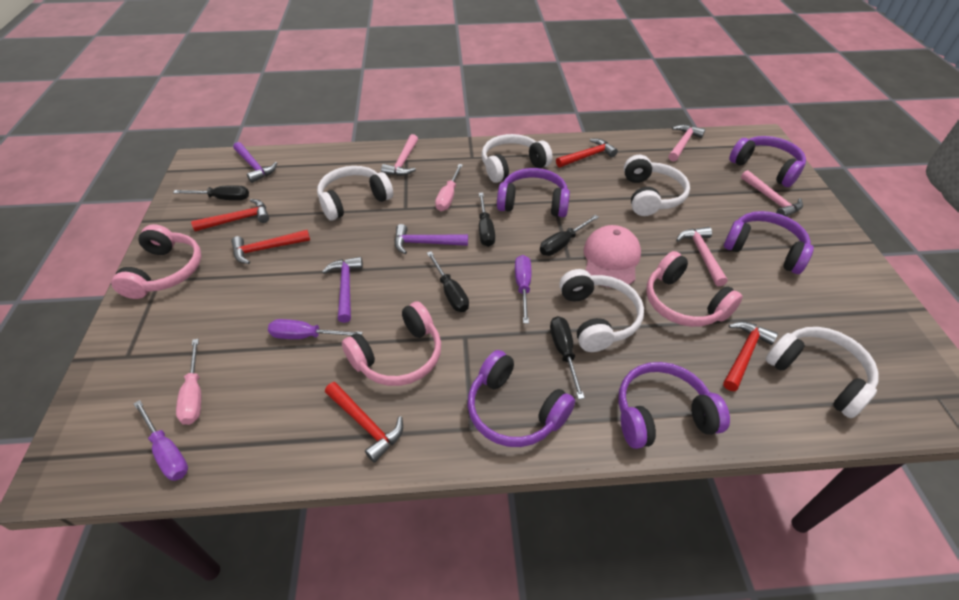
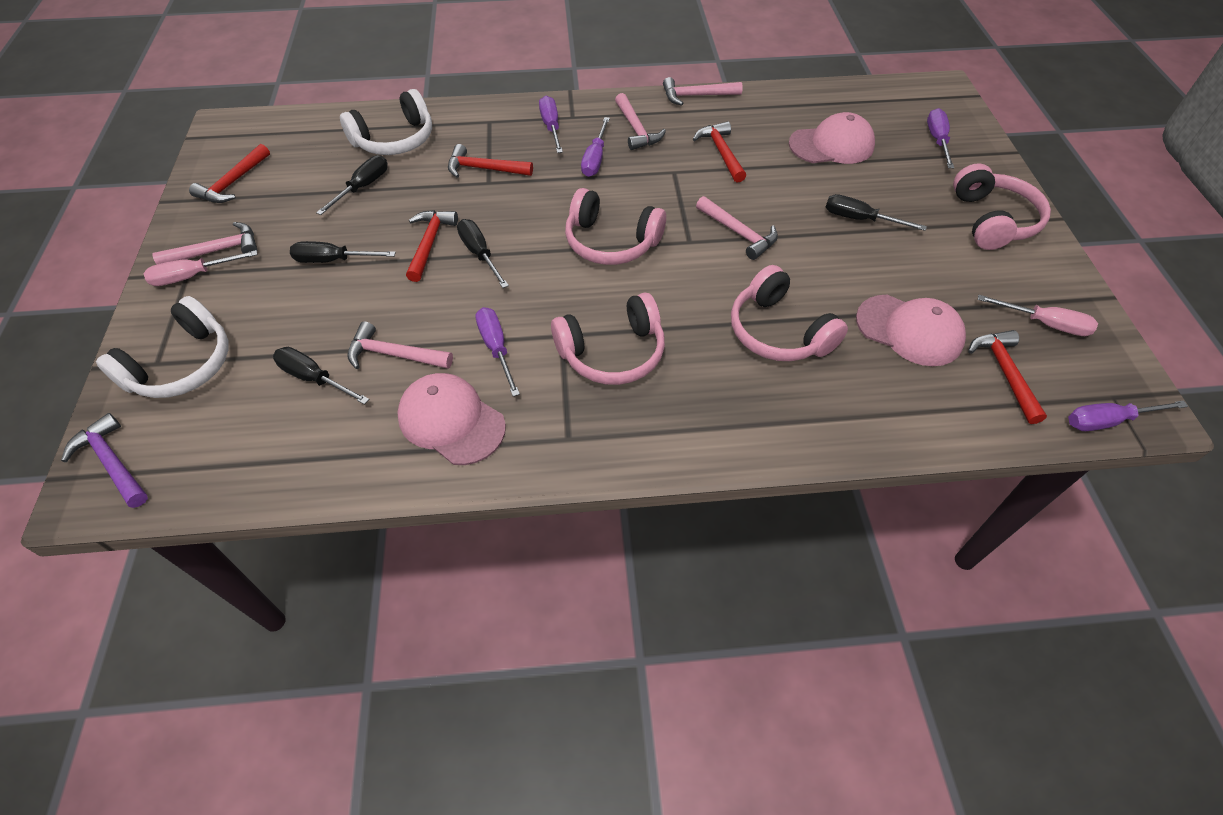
pink cap: [584,225,641,288] = 1 -> [397,373,506,465] [789,112,875,164] [856,295,966,366] = 3
pink hammer: [381,134,418,176] [668,125,705,162] [676,227,728,286] [741,170,803,217] = 4 -> [152,222,257,265] [347,322,453,369] [615,93,666,150] [663,77,743,106] [696,196,778,260] = 5
pink headphones: [111,224,201,299] [342,301,441,386] [646,251,743,327] = 3 -> [551,292,665,385] [565,188,666,265] [731,265,848,361] [953,163,1051,250] = 4
purple hammer: [233,142,277,183] [322,257,363,323] [394,224,468,254] = 3 -> [61,413,148,508] = 1
purple headphones: [467,350,575,447] [497,168,570,217] [618,362,730,449] [724,211,814,274] [729,136,806,187] = 5 -> none = 0
purple screwdriver: [134,400,188,481] [268,319,363,339] [515,255,531,324] = 3 -> [475,307,520,396] [539,96,563,153] [581,117,610,177] [927,108,954,168] [1068,400,1188,431] = 5
white headphones: [317,166,393,220] [482,134,553,183] [559,269,644,352] [624,155,690,216] [766,327,879,418] = 5 -> [96,296,229,398] [340,89,432,155] = 2

